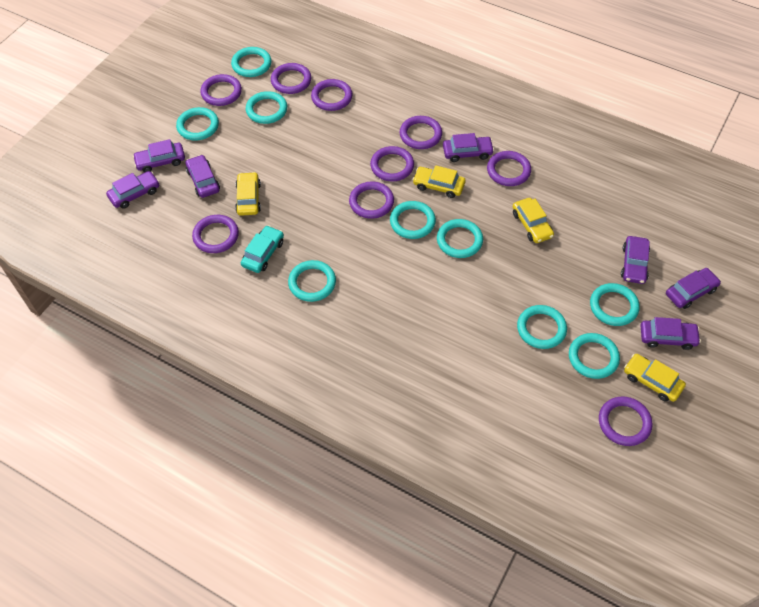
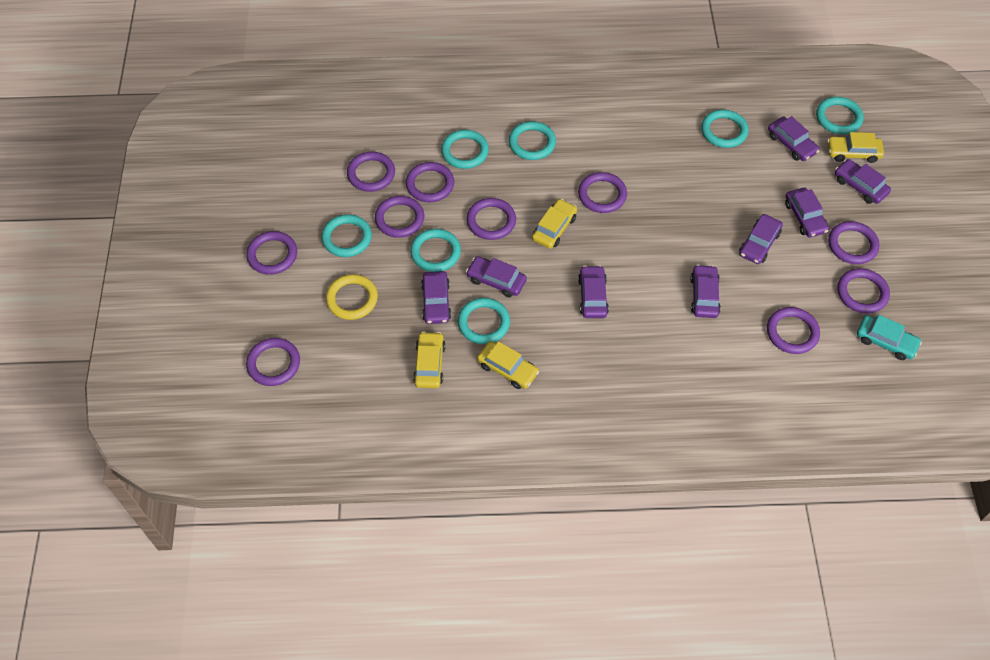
purple car: [106,171,159,209] [133,139,185,173] [185,155,220,198] [443,133,494,162] [621,236,650,284] [640,317,701,350] [666,268,721,309] = 7 -> [421,271,451,324] [466,256,527,297] [578,265,609,318] [690,265,721,318] [739,214,783,264] [768,116,819,161] [785,188,829,237] [835,159,891,204] = 8
purple ring: [192,215,239,253] [200,74,242,106] [271,63,311,94] [311,79,353,111] [349,181,394,219] [370,146,414,181] [399,116,442,149] [487,151,531,186] [599,396,653,446] = 9 -> [246,231,297,275] [246,338,300,386] [347,152,395,192] [375,196,424,238] [406,162,454,202] [467,198,516,240] [578,172,627,213] [767,307,820,354] [828,221,880,264] [837,268,890,314] = 10
turquoise ring: [176,107,219,141] [231,47,271,77] [246,91,287,124] [288,260,336,302] [390,201,436,239] [437,219,483,258] [517,305,567,349] [569,333,620,379] [590,283,640,326] = 9 -> [321,214,372,257] [410,229,461,272] [441,130,489,169] [457,298,510,344] [509,121,556,160] [701,110,749,148] [816,97,864,134] = 7
yellow ring: none = 0 -> [326,274,378,320] = 1

